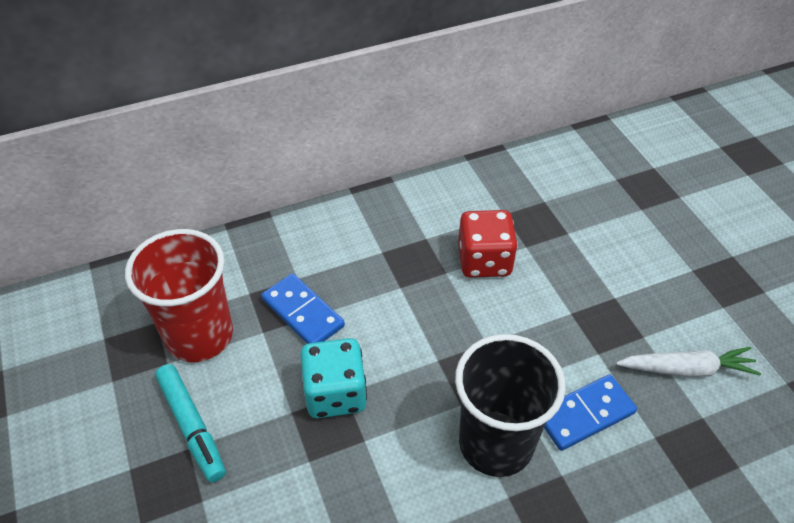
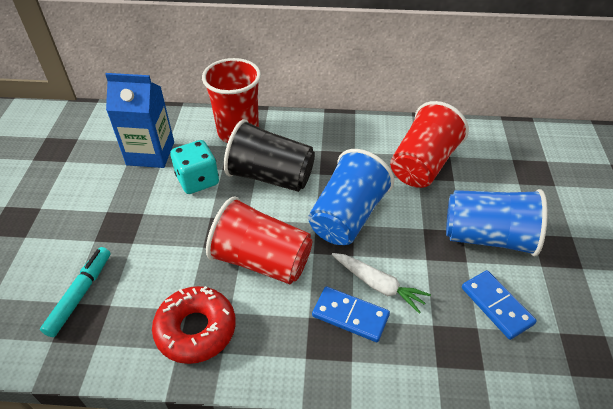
blue carton: none = 0 -> [105,73,174,168] = 1
blue cup: none = 0 -> [308,149,394,245] [446,189,548,256] = 2
red cup: [125,229,233,362] = 1 -> [202,58,261,143] [206,196,312,284] [390,101,469,188] = 3
red dice: [458,210,518,278] = 1 -> none = 0
red donut: none = 0 -> [152,286,236,364] = 1

